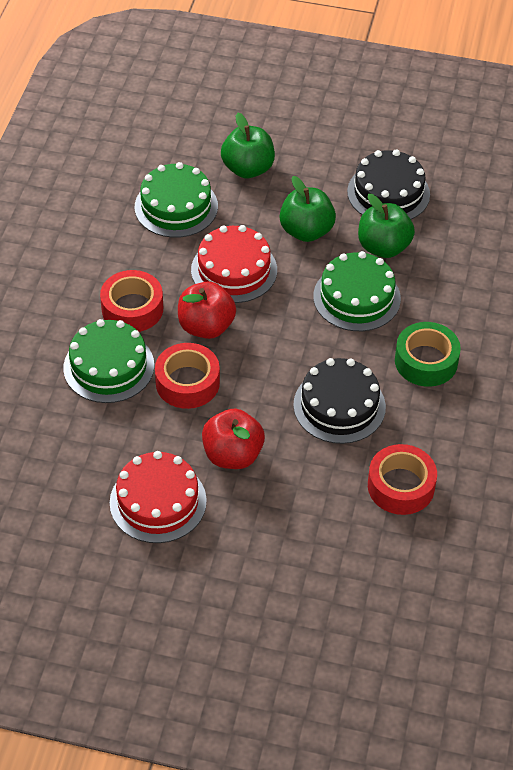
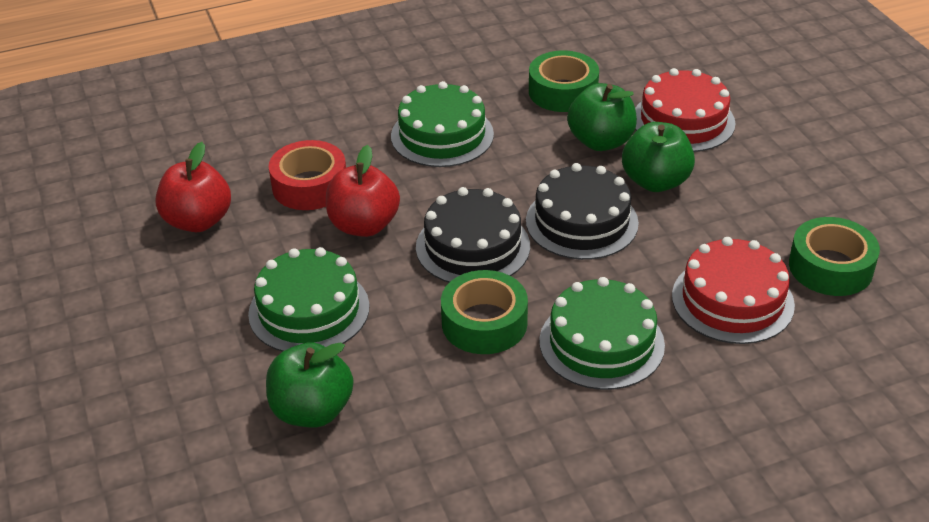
green tape: [395,322,461,387] = 1 -> [441,270,528,354] [529,50,599,112] [789,217,880,296] = 3
red tape: [100,270,163,332] [155,343,220,409] [368,444,437,515] = 3 -> [269,140,346,210] = 1

